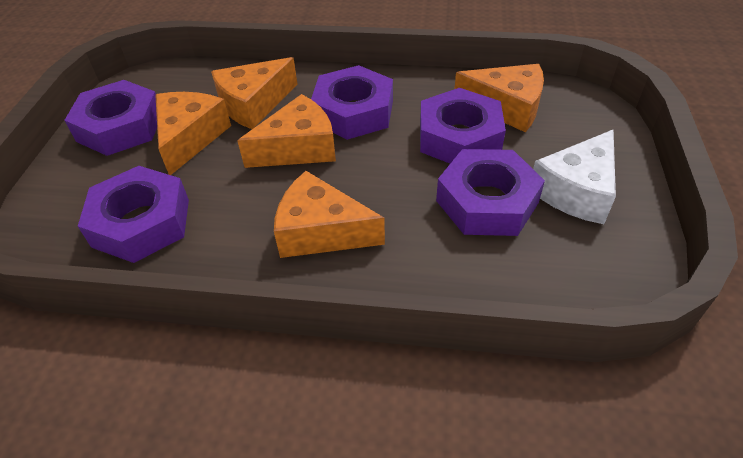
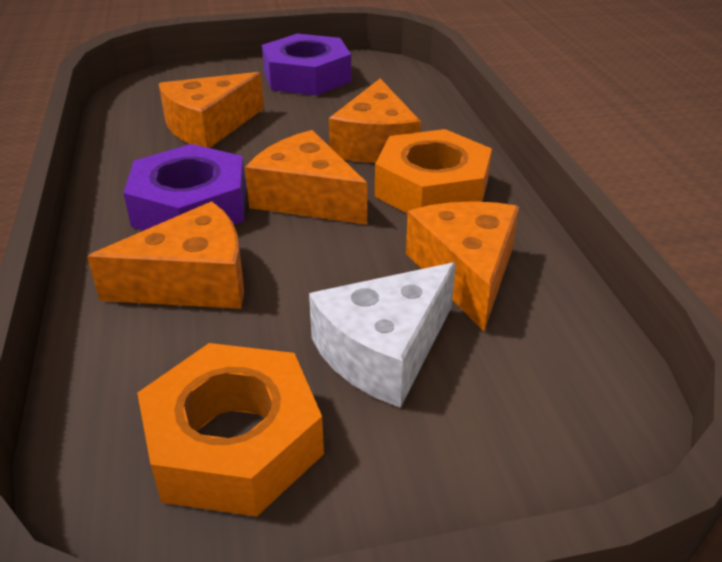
orange nut: none = 0 -> [137,343,324,517] [375,129,492,214] = 2
purple nut: [64,80,157,156] [78,166,189,263] [311,65,393,140] [420,88,506,163] [436,149,545,236] = 5 -> [123,144,246,230] [262,34,351,95] = 2

